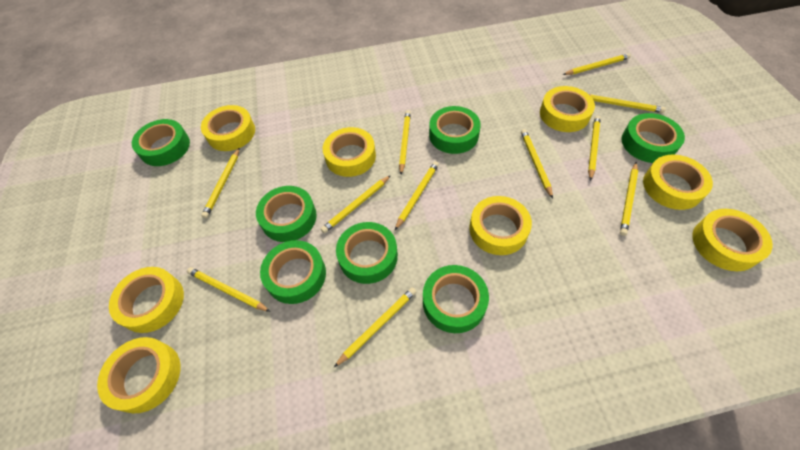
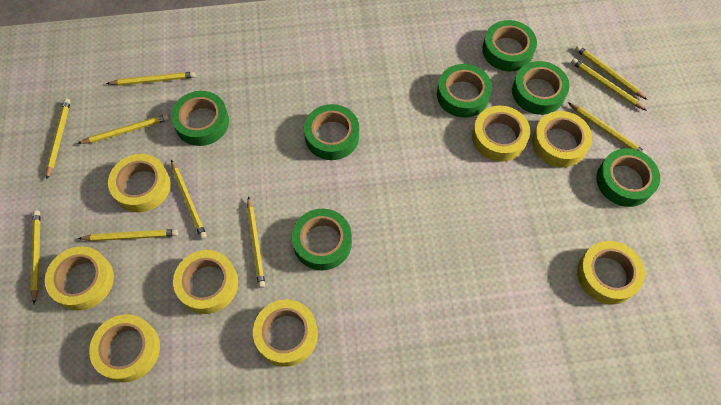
yellow pencil: [187,267,271,312] [201,148,239,218] [321,175,391,233] [334,287,416,367] [395,161,439,230] [399,110,411,175] [521,129,553,199] [563,53,631,75] [588,116,601,181] [590,95,666,113] [620,162,638,236] = 11 -> [30,210,40,304] [46,98,71,179] [77,114,169,144] [78,229,178,241] [106,71,196,86] [171,160,207,239] [247,196,265,288] [568,102,647,154] [571,58,647,111] [575,45,647,100] = 10

